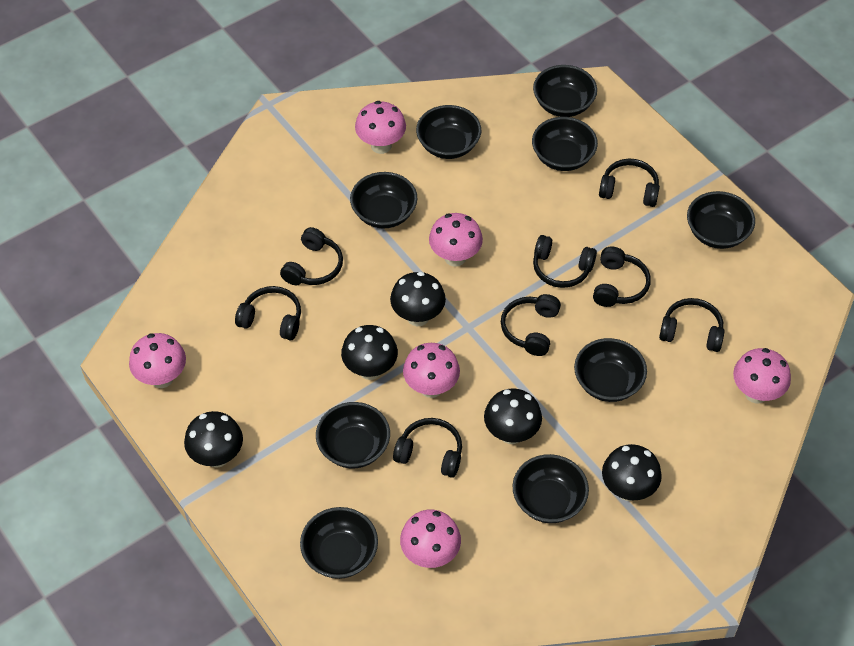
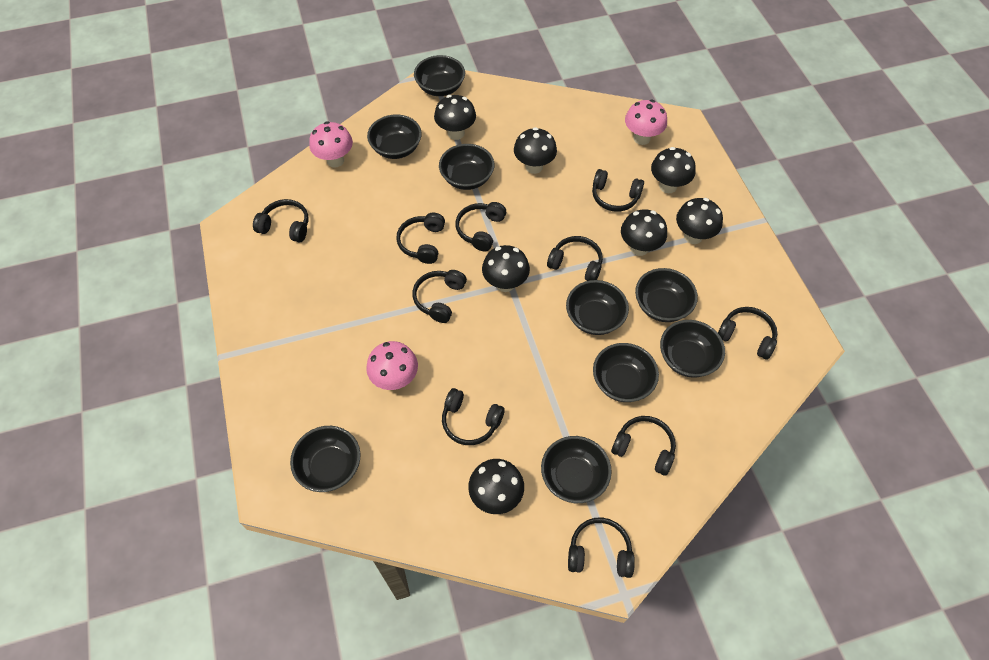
black headphones: [235,286,301,340] [280,227,343,285] [393,418,462,478] [501,294,561,356] [533,235,597,288] [593,247,651,307] [599,159,660,207] [659,298,725,352] = 8 -> [253,199,308,242] [396,213,445,264] [413,270,467,323] [442,388,505,445] [456,202,506,251] [547,236,603,281] [568,517,635,578] [592,169,644,212] [611,416,676,476] [718,307,777,360] = 10
black mushroom: [184,411,243,468] [341,325,398,380] [390,272,446,326] [484,388,542,444] [602,444,662,501] = 5 -> [434,95,476,140] [468,459,524,514] [482,245,530,292] [514,127,557,174] [621,209,667,256] [651,147,696,193] [676,198,723,244] = 7
pink mushroom: [129,333,186,388] [355,101,406,154] [400,510,461,568] [403,343,460,398] [429,213,483,267] [733,348,791,404] = 6 -> [309,121,353,168] [366,341,418,390] [625,100,667,145] = 3

